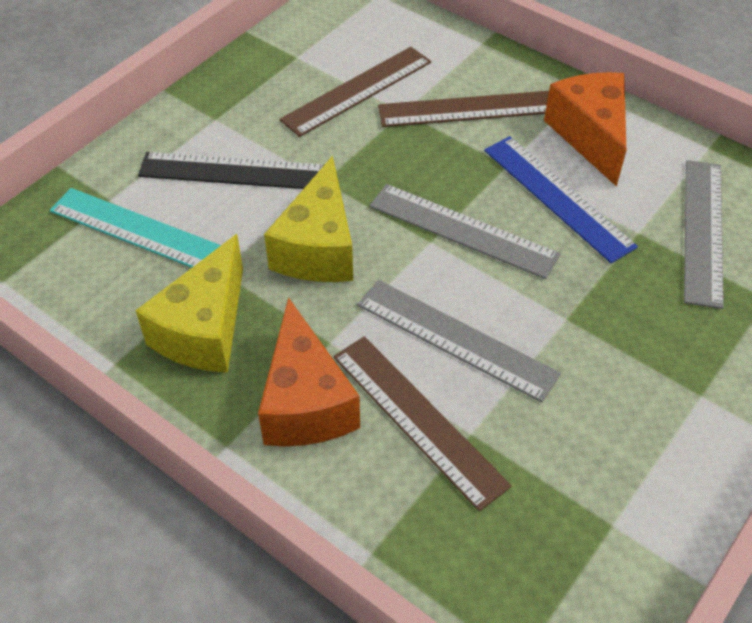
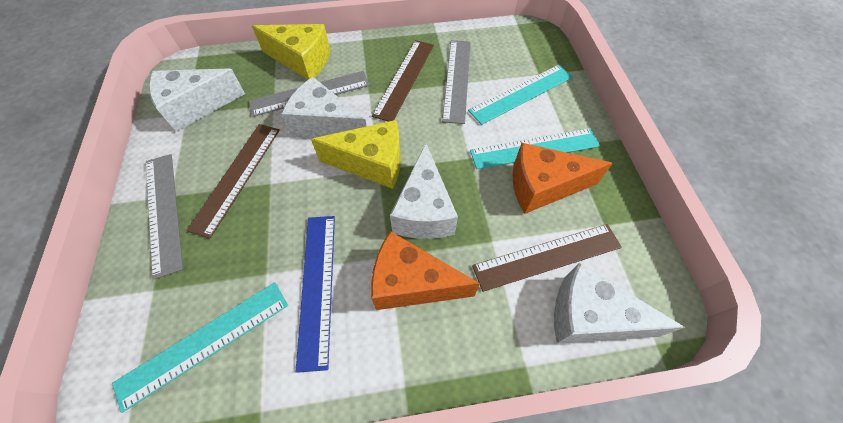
black ruler: [138,152,324,189] = 1 -> none = 0
turquoise ruler: [50,188,221,268] = 1 -> [112,282,288,413] [468,65,573,125] [470,128,600,169] = 3
white cheese: none = 0 -> [149,69,245,132] [282,77,367,138] [390,143,458,239] [554,263,685,343] = 4

